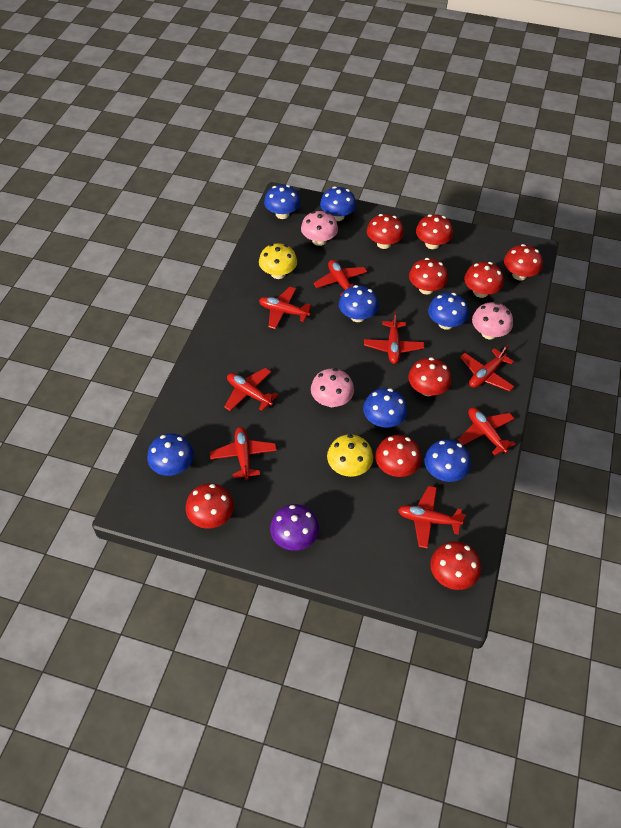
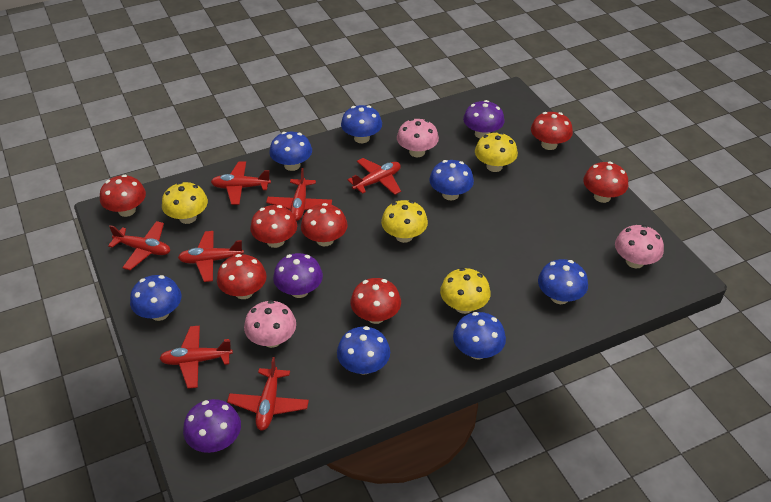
purple mushroom: [270,504,319,551] = 1 -> [183,399,241,453] [273,253,323,298] [463,100,505,138] = 3
red mushroom: [186,483,234,529] [367,214,404,249] [375,435,421,477] [408,357,452,396] [409,258,448,294] [416,214,453,249] [430,541,481,590] [464,262,504,298] [504,244,543,280] = 9 -> [100,175,146,217] [217,254,267,299] [250,205,297,248] [301,203,348,246] [350,278,401,324] [531,112,573,150] [583,162,628,203] = 7
red plane: [210,427,277,480] [224,368,278,411] [259,287,312,329] [313,260,368,296] [364,312,424,364] [398,486,466,549] [458,408,516,455] [460,345,514,391] = 8 -> [108,221,170,270] [159,326,233,389] [178,231,244,282] [211,161,271,205] [227,357,309,431] [266,168,332,221] [347,158,401,195] = 7
yellow mushroom: [259,243,297,279] [327,434,373,477] = 2 -> [162,182,208,224] [381,200,428,243] [440,268,491,314] [475,132,518,172] = 4

